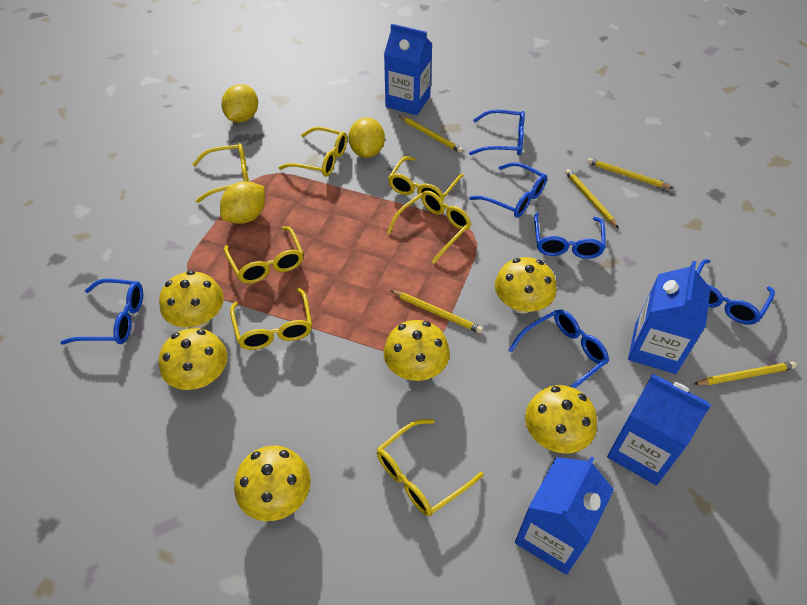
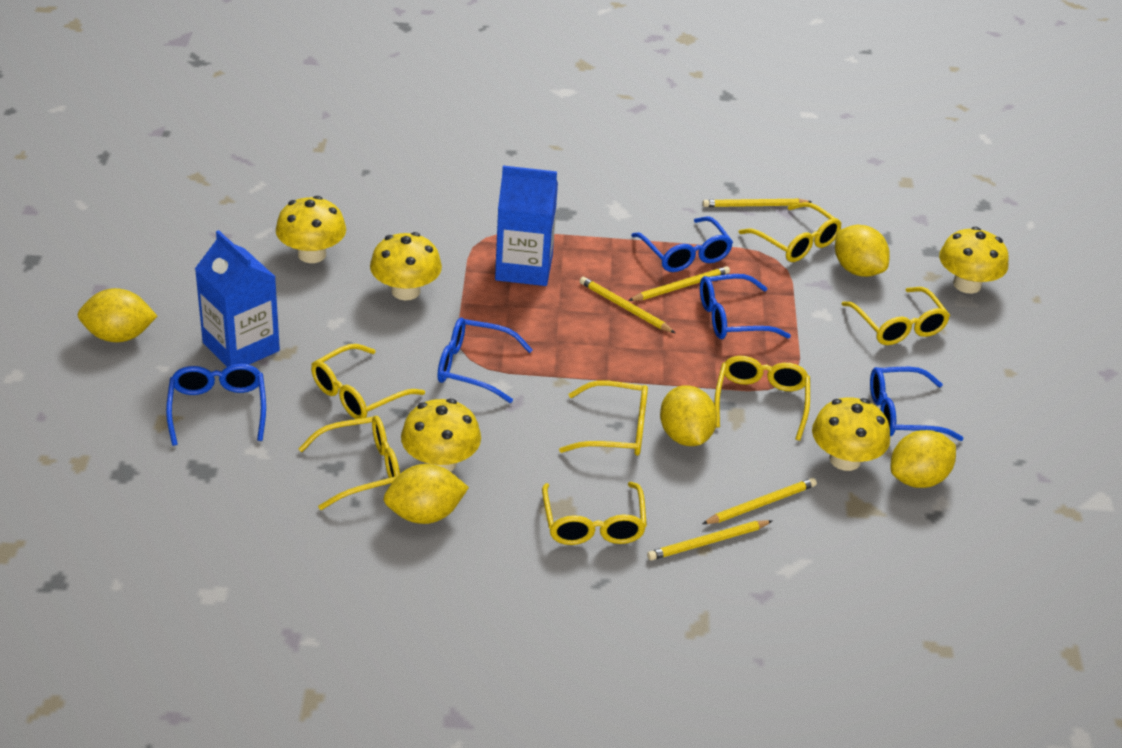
blue carton: [384,24,433,115] [515,456,614,575] [607,374,711,485] [628,261,711,374] = 4 -> [195,230,280,367] [495,166,558,286] = 2
blue glasses: [60,279,143,345] [469,110,525,155] [469,162,547,218] [508,309,609,388] [534,212,606,259] [697,259,775,325] = 6 -> [166,364,266,446] [437,318,533,403] [631,216,733,272] [700,274,791,339] [870,367,964,441] = 5
yellow lemon: [220,181,265,224] [221,84,258,122] [348,117,385,158] = 3 -> [78,288,157,342] [384,464,469,524] [660,385,717,446] [835,225,890,277] [891,430,956,488] = 5
yellow mushroom: [159,270,224,328] [159,328,227,390] [234,446,311,521] [384,320,450,381] [495,257,557,314] [525,385,597,453] = 6 -> [276,196,346,263] [370,232,442,300] [401,399,481,472] [812,397,890,471] [939,227,1009,294] = 5

